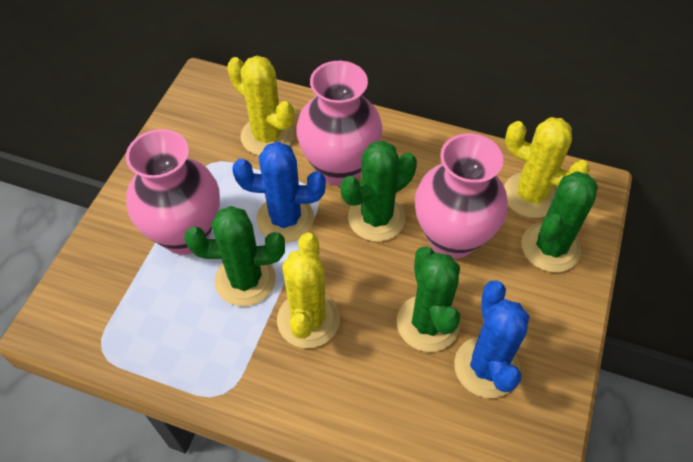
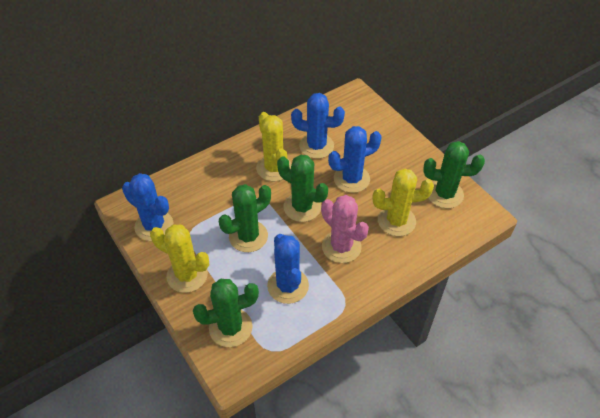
blue cactus: [232,142,326,243] [454,280,529,398] = 2 -> [122,173,174,241] [267,234,309,304] [291,93,345,159] [328,126,382,193] = 4
pink cactus: none = 0 -> [321,195,369,263] = 1
pink vase: [126,129,220,255] [296,61,383,186] [415,133,508,259] = 3 -> none = 0

